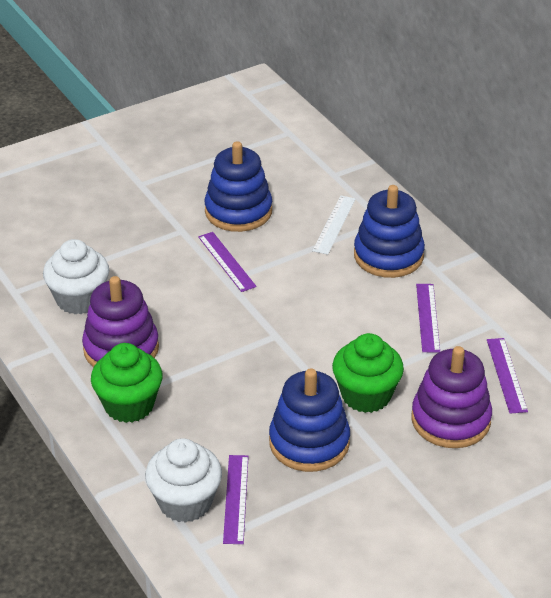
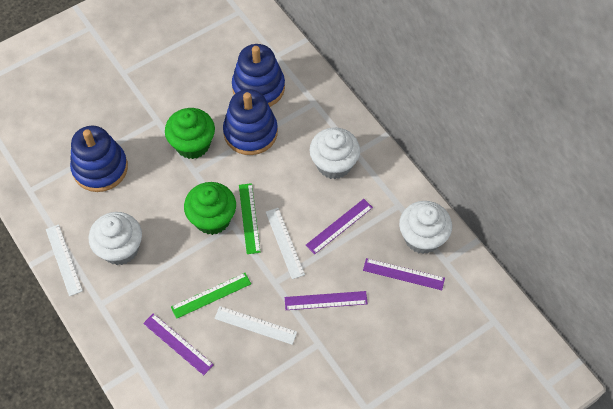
green ruler: none = 0 -> [171,273,251,319] [239,183,261,254] = 2
purple stacking toy: [82,276,159,367] [411,346,492,448] = 2 -> none = 0
white cupcake: [43,239,109,314] [145,438,222,523] = 2 -> [89,212,142,265] [309,127,360,179] [399,201,452,254] = 3
white ruler: [312,196,356,255] = 1 -> [46,224,83,296] [214,306,297,345] [266,208,305,279] = 3

